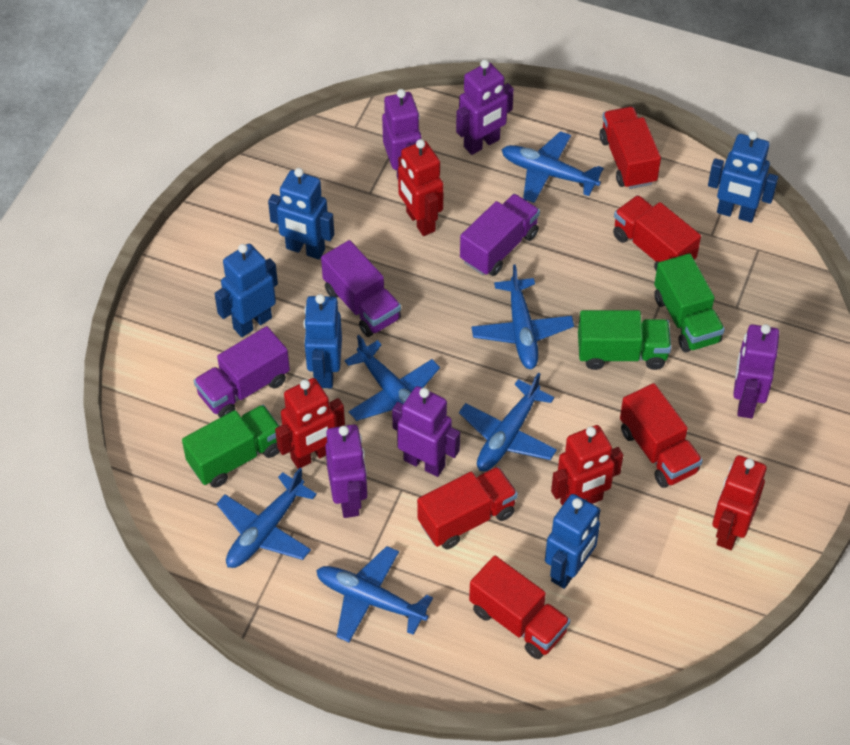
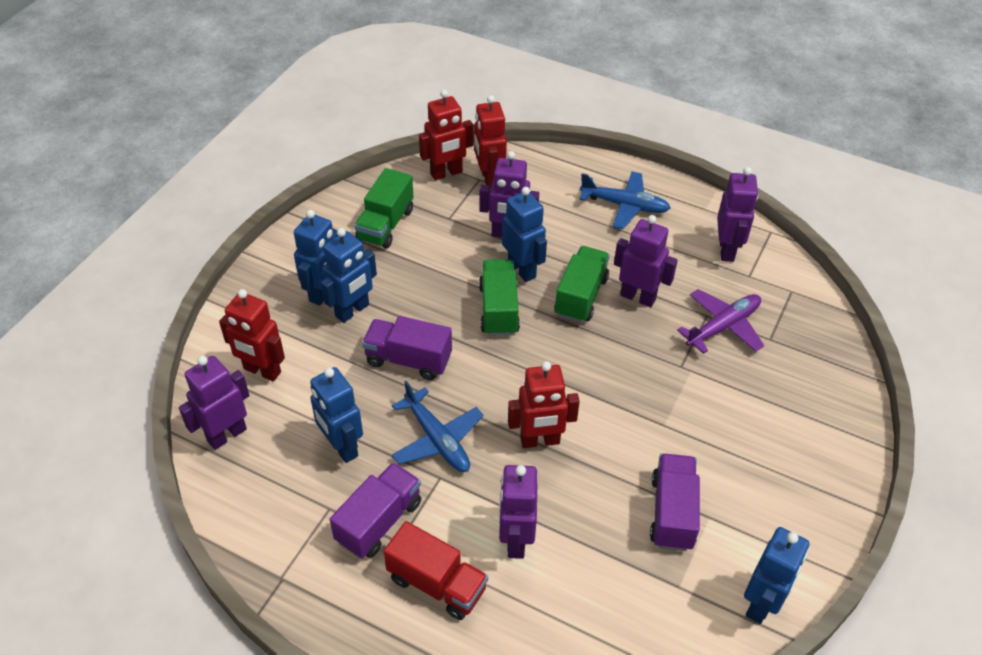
blue plane: [216,468,317,568] [316,546,433,642] [344,335,440,421] [459,373,557,471] [471,264,574,370] [502,131,604,203] = 6 -> [392,381,484,472] [579,171,670,229] = 2
purple plane: none = 0 -> [677,289,765,354] = 1
red truck: [417,467,518,549] [469,556,570,659] [600,107,661,189] [613,195,701,271] [620,383,703,488] = 5 -> [383,521,488,620] = 1

